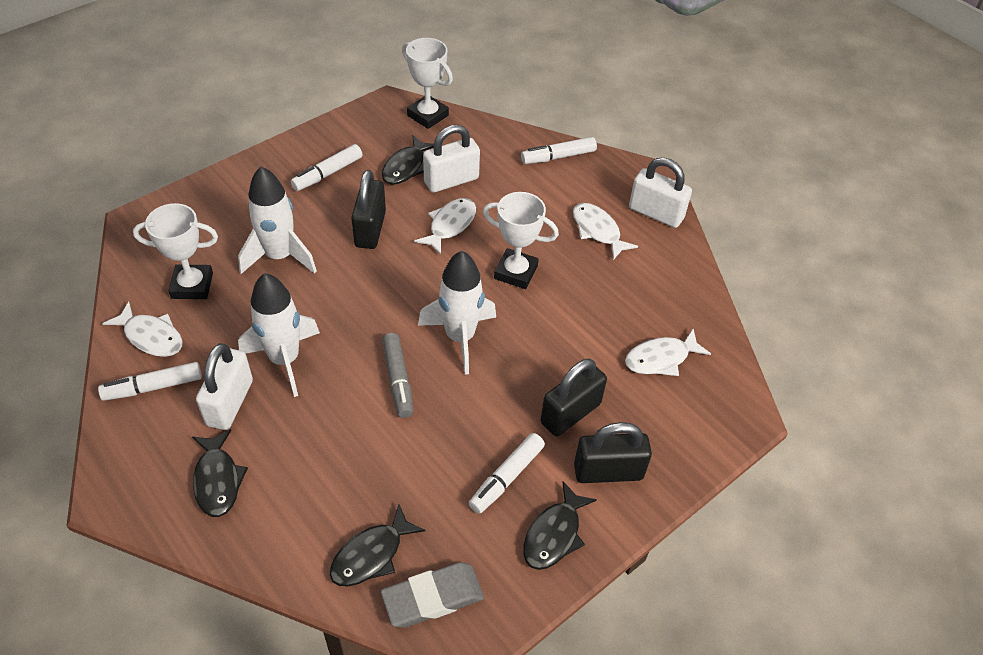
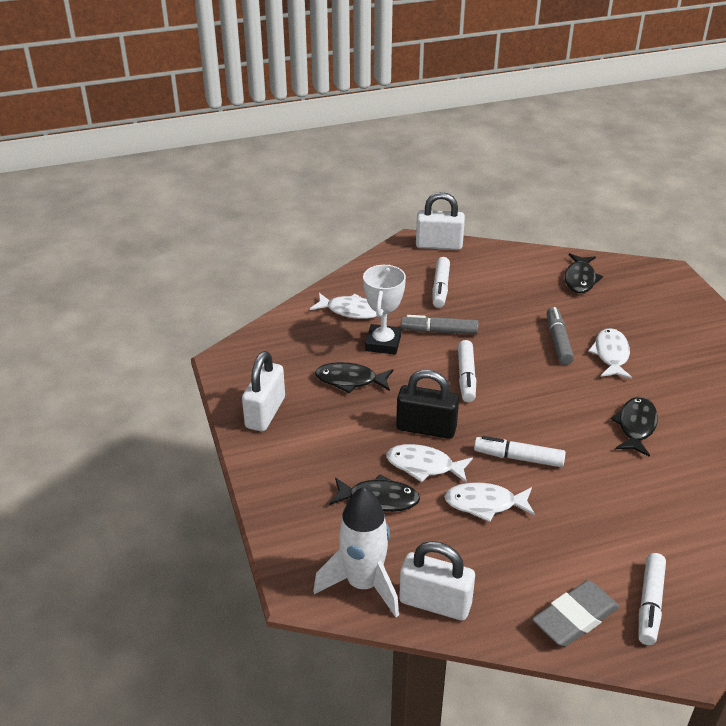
black padlock: [351,170,386,249] [541,359,607,436] [574,422,652,483] = 3 -> [396,370,459,439] = 1
grey marker: [382,333,413,418] = 1 -> [401,315,479,334] [547,307,574,365] = 2
white rocket: [238,166,317,274] [238,273,320,397] [418,251,496,375] = 3 -> [313,487,399,617] = 1
white trophy: [133,203,218,299] [402,38,453,129] [483,192,559,289] = 3 -> [363,265,406,355] = 1

